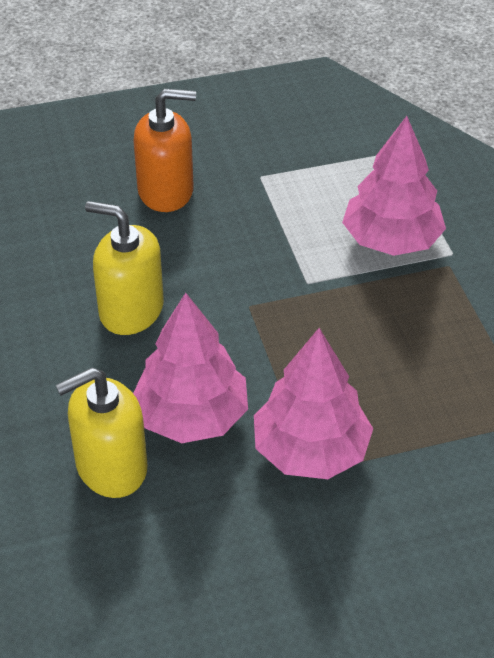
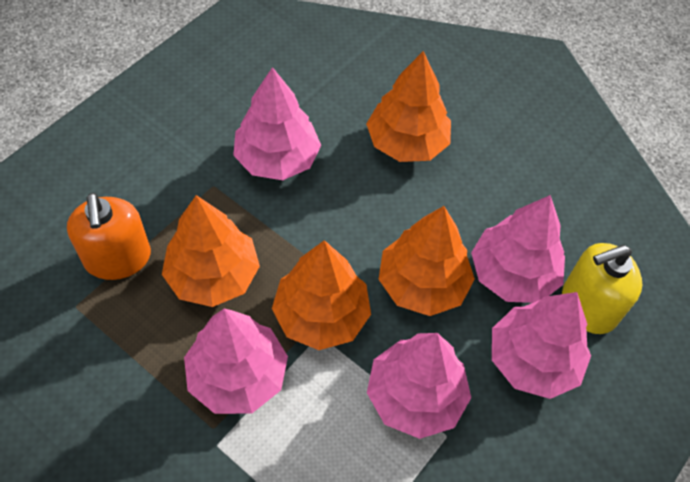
orange tree: none = 0 -> [162,195,260,307] [272,240,371,350] [366,51,451,162] [379,206,475,316] = 4
pink tree: [133,293,248,443] [254,328,373,479] [342,116,446,256] = 3 -> [184,309,288,414] [233,67,321,180] [367,333,471,439] [471,195,565,303] [492,292,591,399] = 5
yellow soap dispenser: [56,368,147,498] [85,201,164,335] = 2 -> [562,243,642,334] = 1

